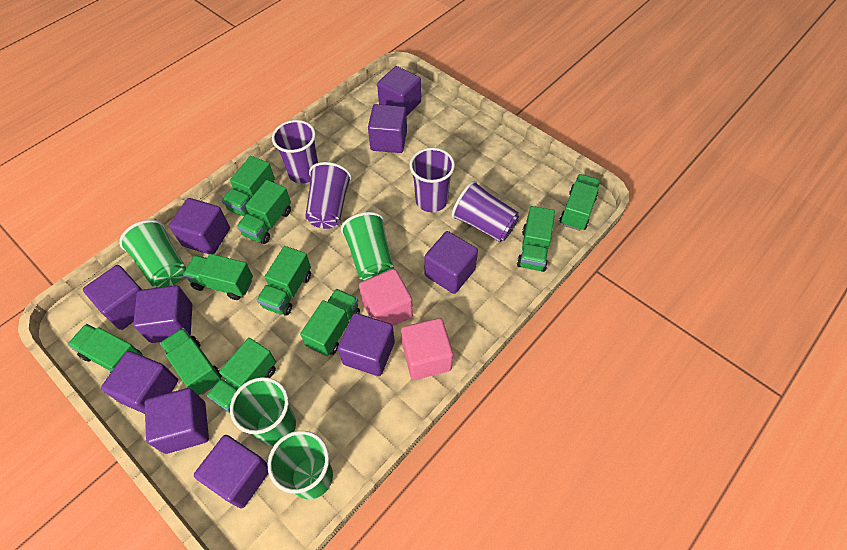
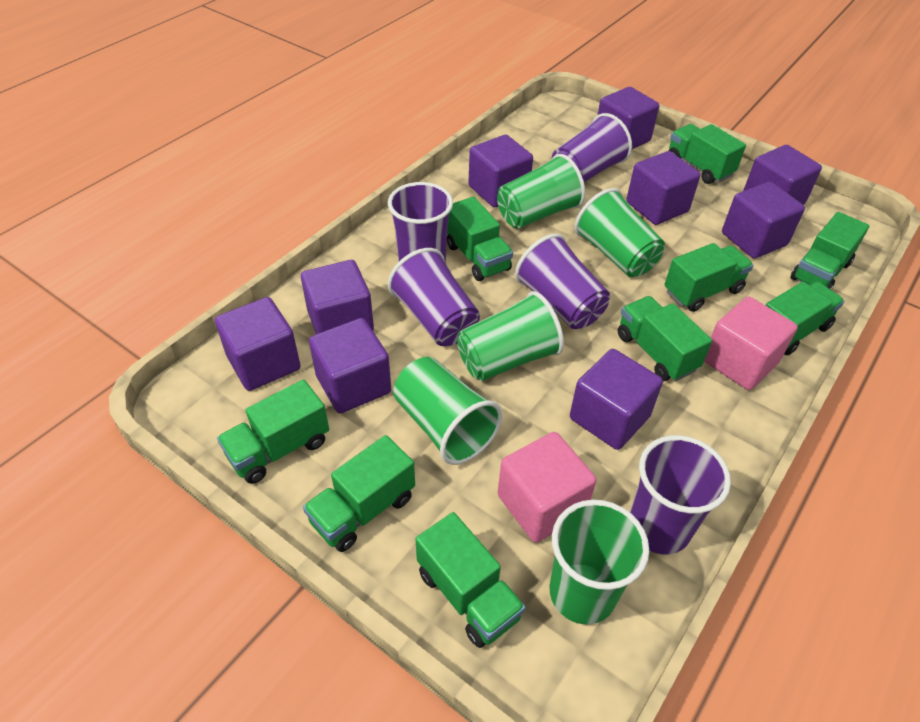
green cup: [119,220,186,288] [230,377,296,446] [267,431,333,499] [341,212,394,281] = 4 -> [393,357,502,465] [457,291,564,381] [497,154,585,229] [550,499,649,625] [575,188,665,277] = 5
green truck: [68,324,143,373] [160,328,222,395] [183,254,253,300] [207,338,276,413] [222,156,275,216] [237,180,291,244] [257,246,311,316] [300,289,360,356] [517,206,555,272] [560,174,600,231] = 10 -> [217,379,329,484] [303,435,415,552] [416,512,526,648] [447,197,513,281] [618,296,712,381] [664,243,754,312] [669,124,746,184] [766,282,844,355] [790,212,869,290] = 9
purple cube: [83,265,142,330] [101,351,178,414] [133,285,192,343] [145,388,209,454] [169,198,230,254] [194,435,269,509] [338,313,395,376] [368,104,407,153] [377,66,421,115] [424,231,478,294] = 10 -> [215,297,301,391] [301,260,374,334] [309,318,391,413] [468,135,533,207] [570,349,663,450] [598,87,659,149] [626,151,700,225] [722,182,805,259] [743,145,822,205] = 9
purple cup: [272,120,318,184] [305,162,352,229] [409,148,455,212] [451,181,519,242] = 4 -> [388,182,453,263] [388,248,480,346] [515,234,610,329] [552,113,632,182] [630,435,731,554] = 5

